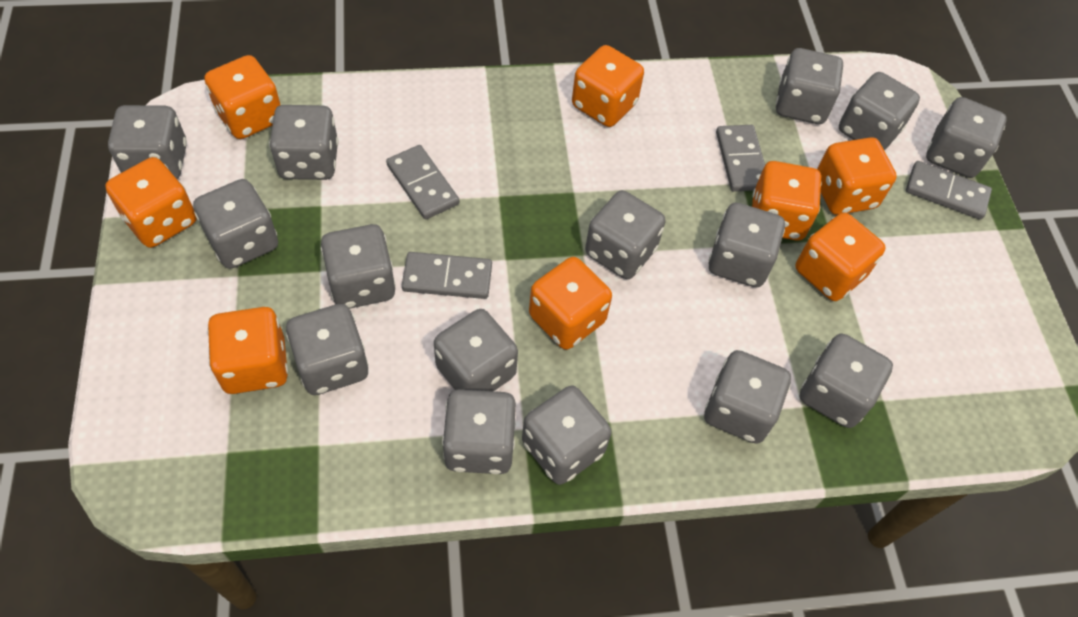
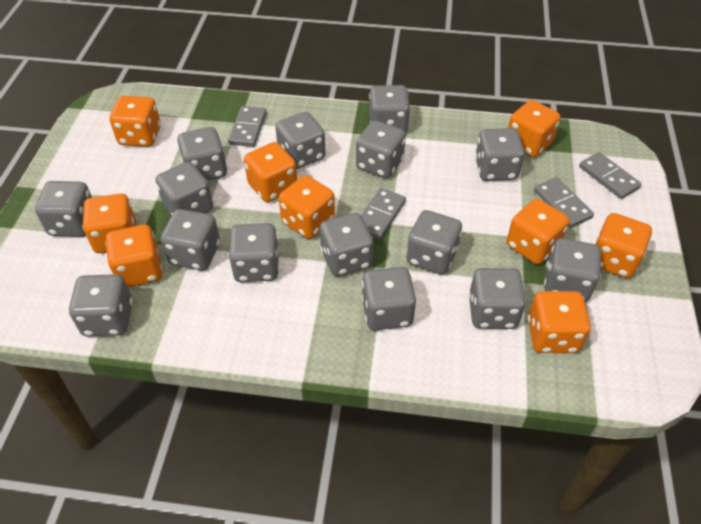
orange dice: [105,157,197,248] [204,55,280,139] [208,307,288,394] [529,257,612,350] [572,45,644,127] [752,161,822,241] [795,212,886,301] [817,137,897,215] = 8 -> [82,194,136,253] [105,225,163,287] [109,96,161,147] [244,142,297,202] [279,175,335,239] [506,199,570,264] [508,100,560,157] [527,291,591,353] [595,213,652,278] = 9

